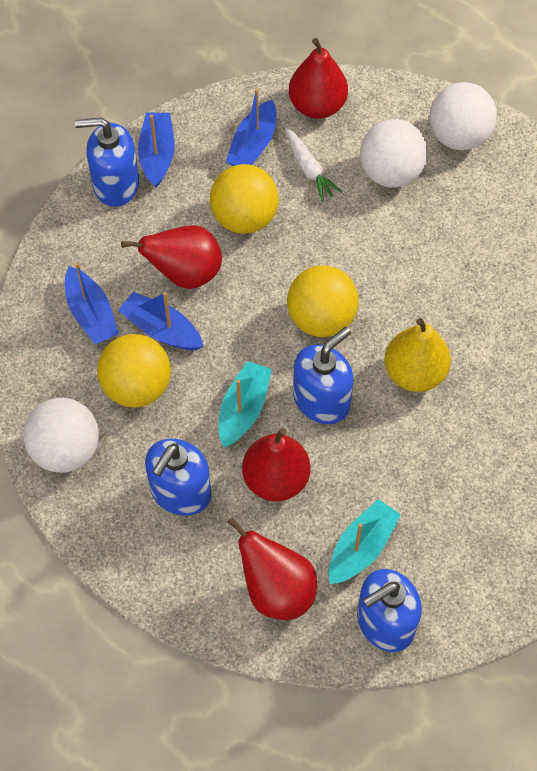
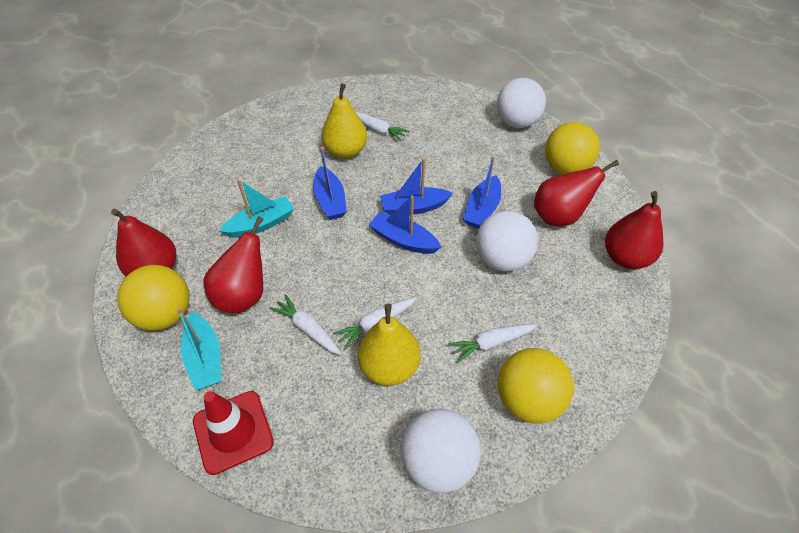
blue soap dispenser: [75,118,139,207] [145,439,211,516] [293,327,354,424] [357,569,422,652] = 4 -> none = 0
red traffic cone: none = 0 -> [193,391,274,475] = 1
white carrot: [285,127,342,202] = 1 -> [270,295,341,355] [333,297,417,350] [356,112,410,141] [448,324,538,363] = 4
yellow pear: [385,318,451,392] = 1 -> [321,83,367,159] [357,304,421,386] = 2

